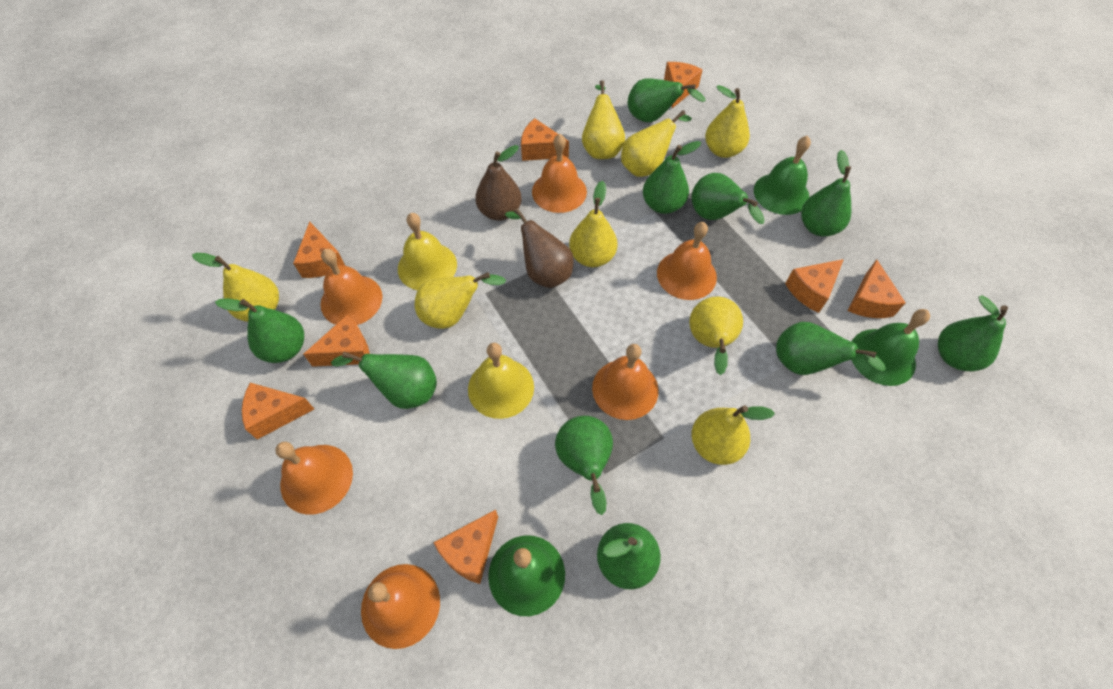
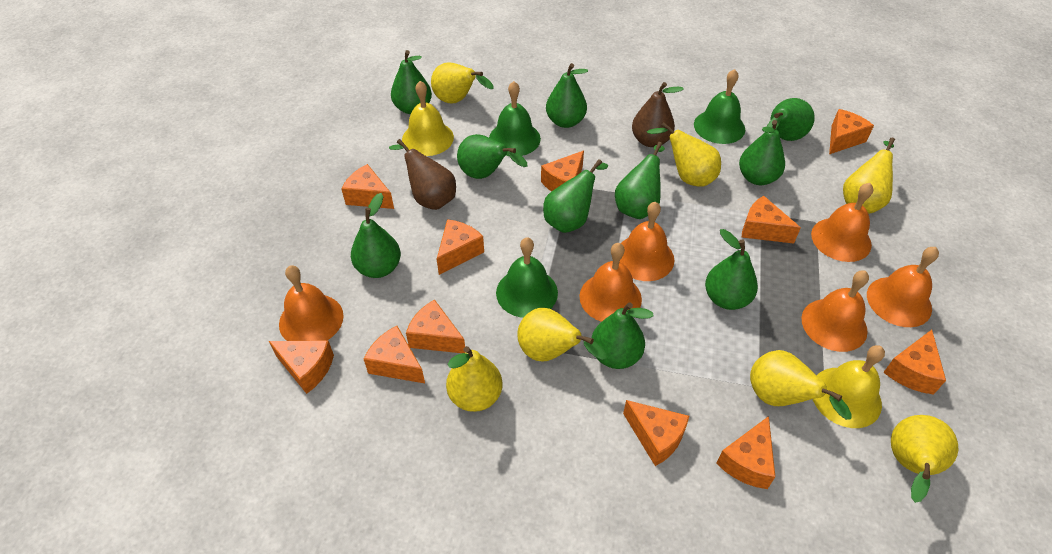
orange cheese: [242,383,314,440] [293,222,345,278] [303,315,370,367] [433,510,498,584] [521,118,569,161] [664,62,703,108] [785,259,844,313] [847,259,906,318] = 8 -> [269,340,334,394] [341,164,394,209] [364,326,425,383] [406,299,465,353] [437,219,484,275] [541,151,584,192] [623,400,689,466] [716,416,775,489] [742,196,801,244] [829,109,874,154] [883,330,946,394] = 11
yellow pear: [192,253,279,322] [415,272,506,329] [569,181,617,267] [582,80,625,159] [621,110,692,177] [689,296,743,375] [691,405,775,465] [705,85,750,158] = 8 -> [431,62,494,104] [446,346,502,412] [517,308,607,361] [647,122,721,187] [750,350,852,420] [843,138,895,214] [891,415,958,503] = 7

